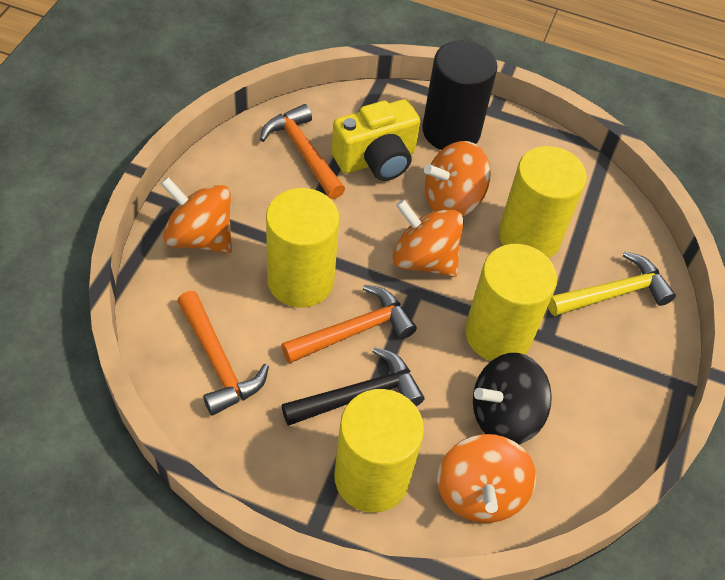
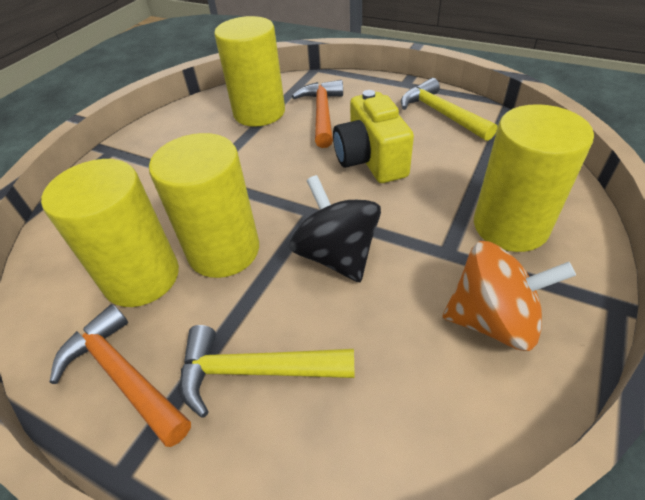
black cylinder: [422,40,497,150] = 1 -> none = 0
black hammer: [281,347,424,426] = 1 -> none = 0
orange hammer: [177,291,269,416] [260,104,345,199] [281,285,417,364] = 3 -> [49,304,191,447] [292,80,343,148] = 2
orange spinning top: [161,177,232,253] [393,199,464,277] [424,141,491,217] [437,434,536,523] = 4 -> [443,241,576,351] = 1
yellow hammer: [548,252,676,316] = 1 -> [180,325,355,418] [401,78,497,141] = 2

